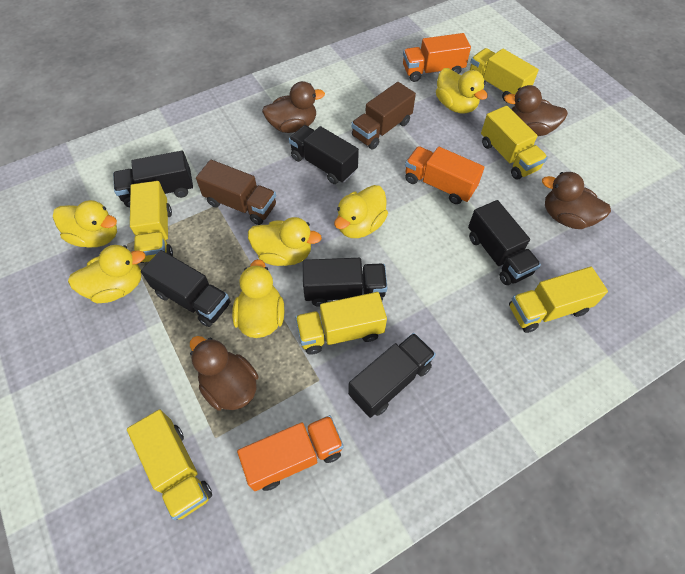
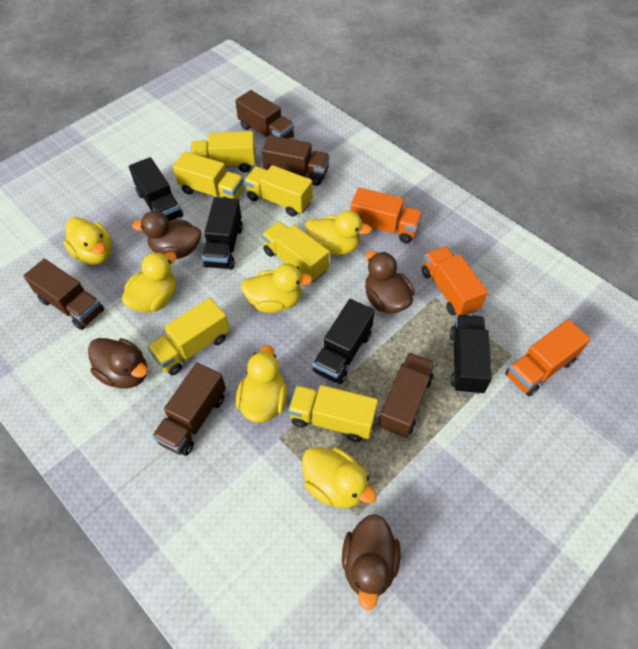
black truck: [113,151,193,207] [141,250,231,327] [289,125,359,184] [303,258,387,307] [348,333,436,418] [468,200,541,285] = 6 -> [129,157,183,221] [202,197,243,270] [312,299,375,384] [450,315,492,394] = 4
brown truck: [196,160,276,225] [351,82,416,150] = 2 -> [23,259,104,330] [152,363,226,456] [235,90,294,139] [262,135,330,186] [378,353,435,438] = 5

